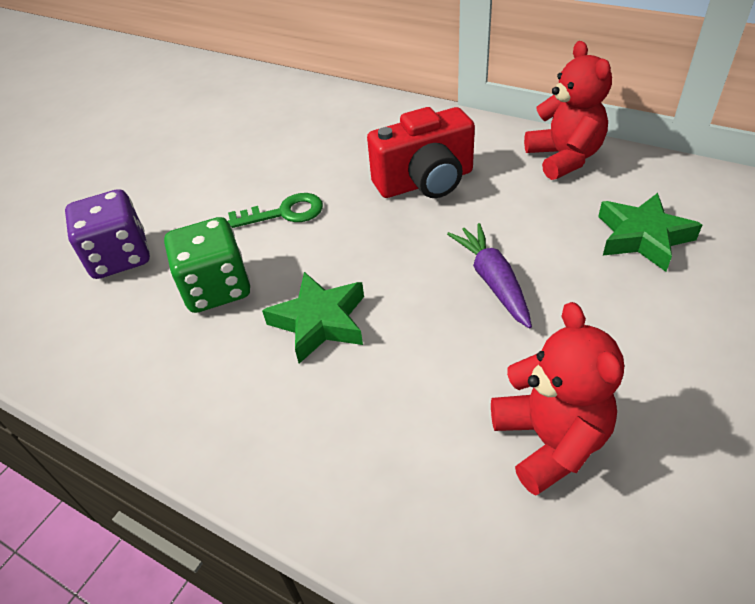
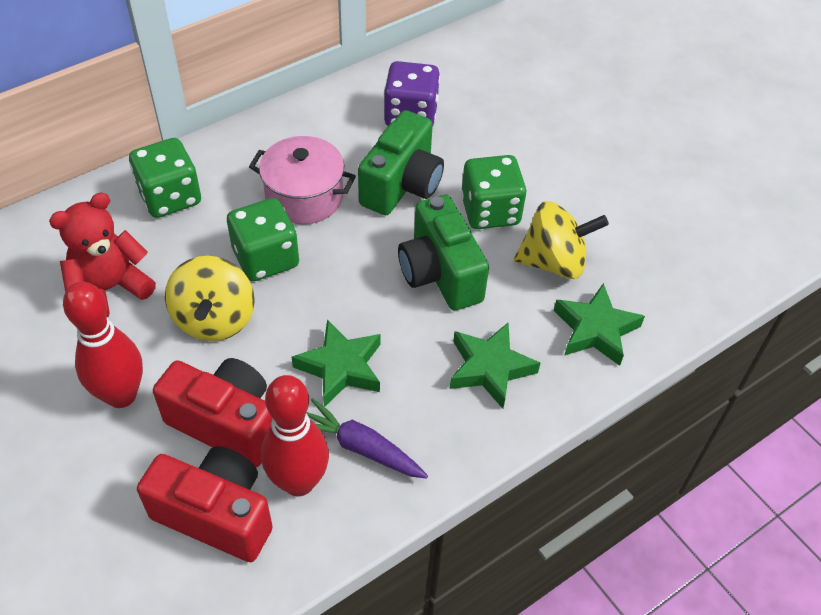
green camera: none = 0 -> [358,110,444,215] [398,195,489,310] = 2
green dice: [164,217,250,313] = 1 -> [129,138,201,218] [227,198,299,281] [461,155,526,229] = 3
green key: [228,193,323,228] = 1 -> none = 0
green star: [262,272,364,364] [598,193,702,272] = 2 -> [292,319,380,407] [449,322,540,409] [554,283,645,366] = 3
pink pot: none = 0 -> [249,136,356,224] = 1
red bowling pin: none = 0 -> [63,281,143,408] [261,375,329,497] = 2
red camera: [367,107,475,198] = 1 -> [137,446,273,562] [153,358,273,467] = 2
red teddy bear: [491,302,624,496] [524,41,612,180] = 2 -> [49,193,156,317] = 1
yellow spinning top: none = 0 -> [165,256,255,341] [514,201,609,279] = 2

